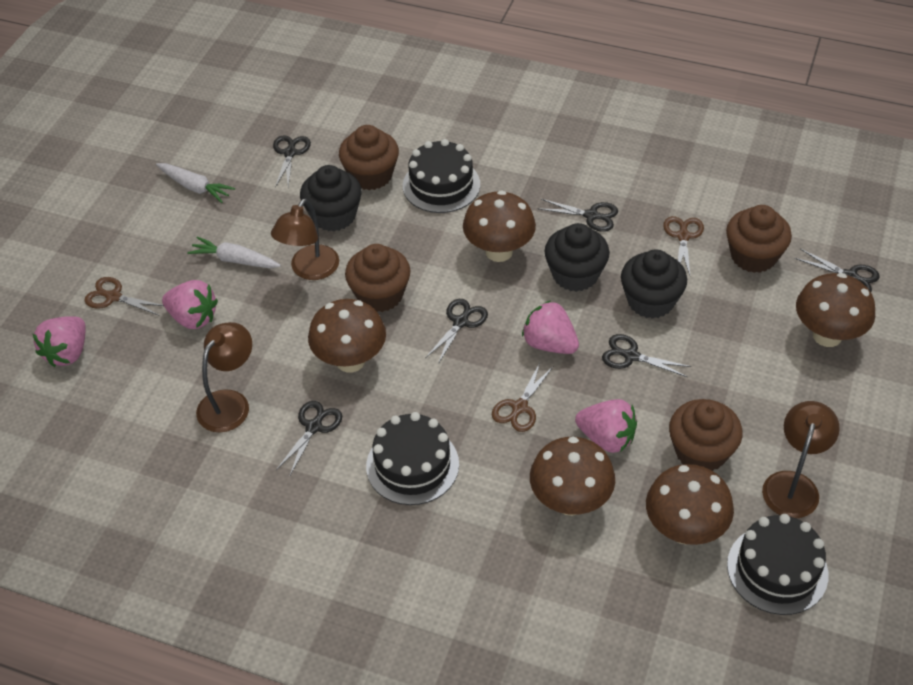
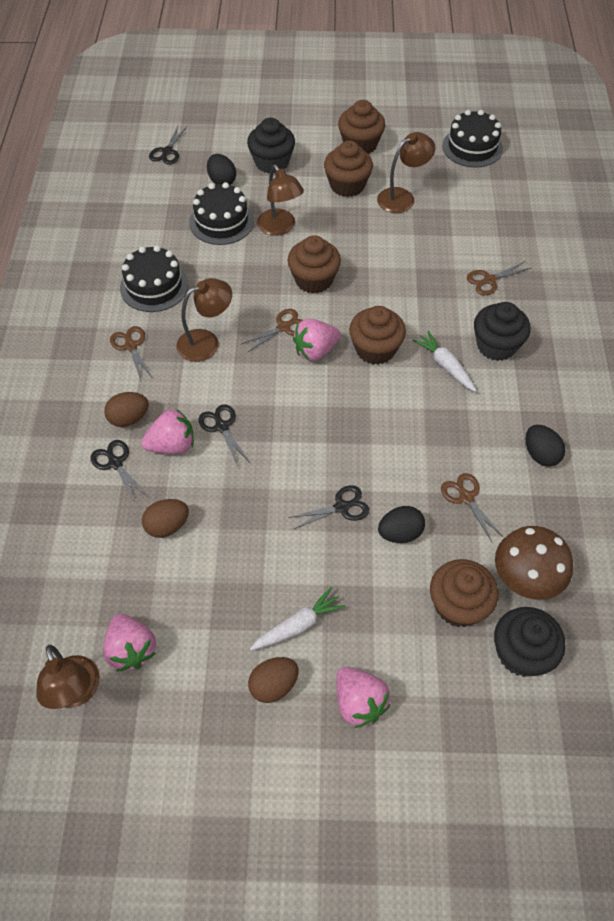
black egg: none = 0 -> [207,154,236,185] [378,506,425,543] [525,425,565,467] = 3
black scissors: [273,135,311,187] [276,401,342,475] [425,299,488,364] [538,199,618,232] [602,334,691,377] [794,249,880,292] = 6 -> [91,440,146,501] [149,126,187,165] [198,404,249,466] [288,485,369,529] = 4
brown cupcake: [339,125,399,190] [345,244,410,312] [669,399,743,471] [726,205,792,273] = 4 -> [287,235,341,294] [324,141,373,197] [338,100,385,154] [349,306,406,365] [430,559,499,627] = 5
brown egg: none = 0 -> [104,392,149,427] [142,499,189,538] [248,657,299,703] = 3
brown lamp: [196,322,252,433] [271,198,339,280] [762,401,840,518] = 3 -> [36,645,100,709] [177,278,232,362] [257,165,304,236] [377,132,435,213] = 4
brown mushroom: [308,299,386,373] [463,191,536,262] [530,437,615,516] [646,464,734,545] [796,273,875,347] = 5 -> [495,526,573,600] = 1
brown scissors: [84,277,164,315] [492,363,554,432] [663,216,704,275] = 3 -> [110,326,152,380] [241,309,303,353] [441,473,504,543] [467,261,531,295] = 4

